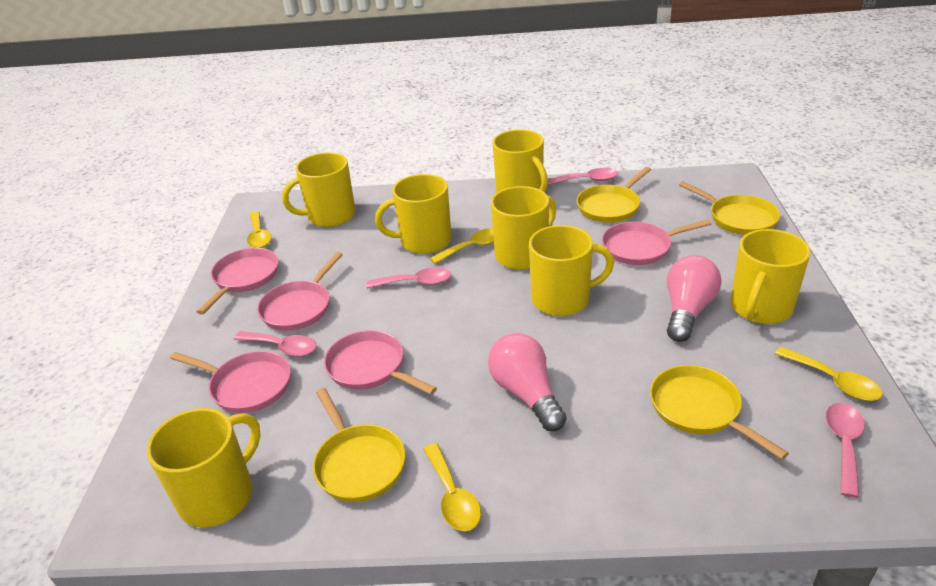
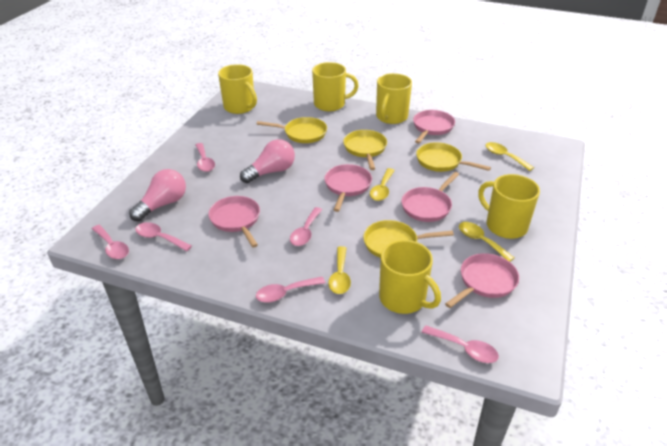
pink spoon: [234,331,316,357] [367,267,451,288] [547,168,618,185] [826,403,865,498] = 4 -> [92,225,129,259] [135,222,192,251] [196,143,215,172] [256,277,325,303] [290,207,322,246] [422,325,499,363] = 6
yellow mug: [147,408,261,527] [282,152,355,227] [375,174,452,254] [491,186,556,270] [492,129,548,193] [529,225,614,316] [731,229,811,324] = 7 -> [218,64,257,114] [312,62,359,111] [376,73,412,124] [379,240,441,314] [478,174,540,239] = 5

